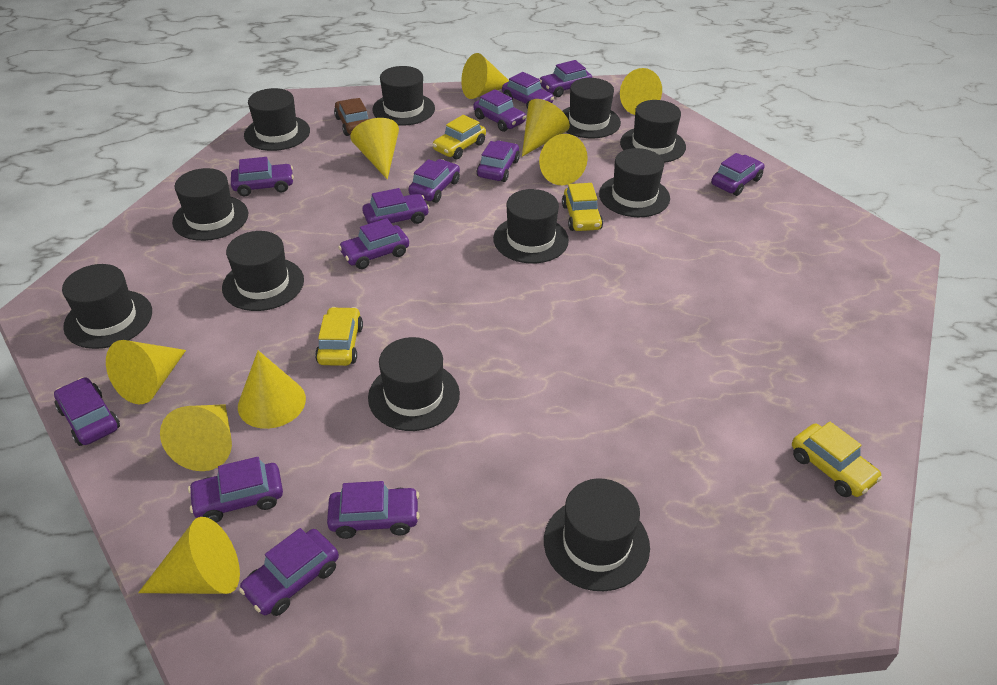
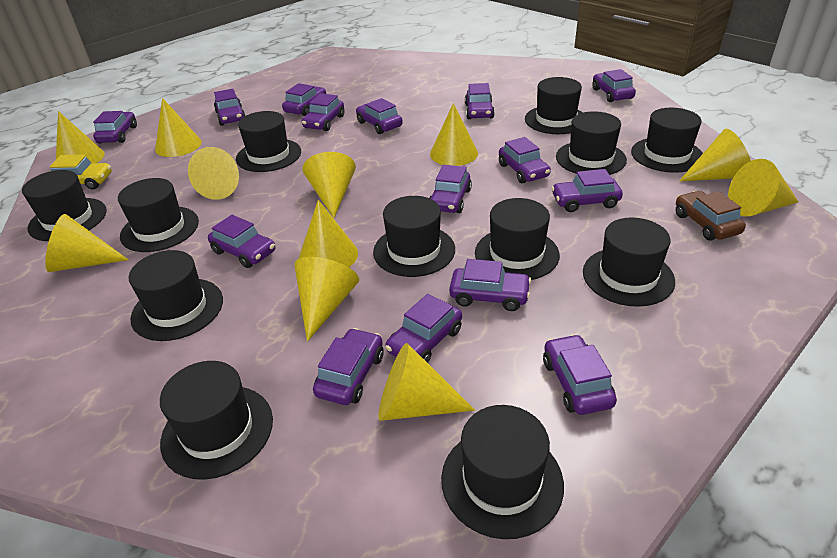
black hat: [62,264,152,349] [172,168,248,241] [222,231,304,311] [244,88,310,151] [368,337,460,431] [372,66,435,126] [493,189,569,264] [544,478,650,591] [562,78,621,138] [599,148,670,217] [620,100,686,163] = 11 -> [22,170,107,241] [118,178,199,252] [129,250,223,341] [160,361,273,480] [236,111,301,172] [373,196,455,277] [441,405,564,539] [475,198,560,280] [525,77,583,134] [556,111,627,175] [583,218,675,307] [631,108,703,173] = 12
purple car: [54,377,120,446] [188,457,283,523] [231,157,294,196] [239,528,339,616] [327,481,420,539] [338,218,409,269] [362,188,429,224] [408,159,460,203] [473,89,526,132] [477,140,520,182] [502,72,554,109] [540,60,592,97] [711,153,765,196] = 13 -> [93,111,137,143] [208,215,275,268] [214,89,246,126] [282,83,326,116] [302,93,345,131] [313,328,384,405] [356,98,403,134] [385,294,462,363] [430,165,472,213] [449,259,531,311] [465,83,495,119] [499,137,551,183] [543,334,617,415] [551,169,623,212] [592,69,636,102] = 15
yellow car: [315,307,363,366] [432,115,486,159] [562,183,603,231] [792,422,882,497] = 4 -> [49,155,112,190] = 1
yellow cone: [106,340,186,404] [138,517,240,594] [160,404,232,471] [238,350,306,429] [350,118,399,180] [461,53,509,99] [522,99,570,157] [539,134,588,185] [620,68,662,115] = 9 -> [45,214,129,272] [56,111,104,163] [155,98,202,157] [188,147,239,200] [294,257,359,342] [299,200,358,267] [302,152,356,218] [378,343,475,421] [430,103,478,166] [679,129,751,182] [728,159,799,217] = 11

